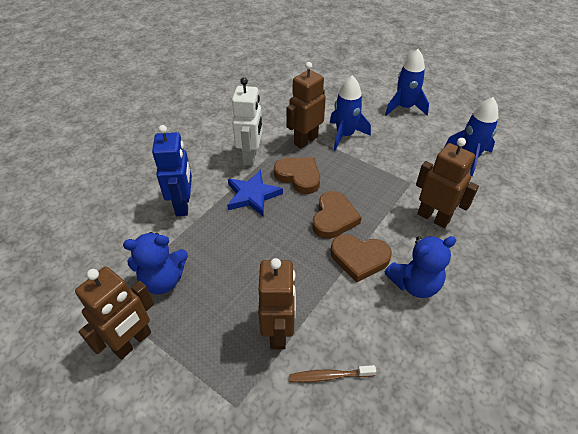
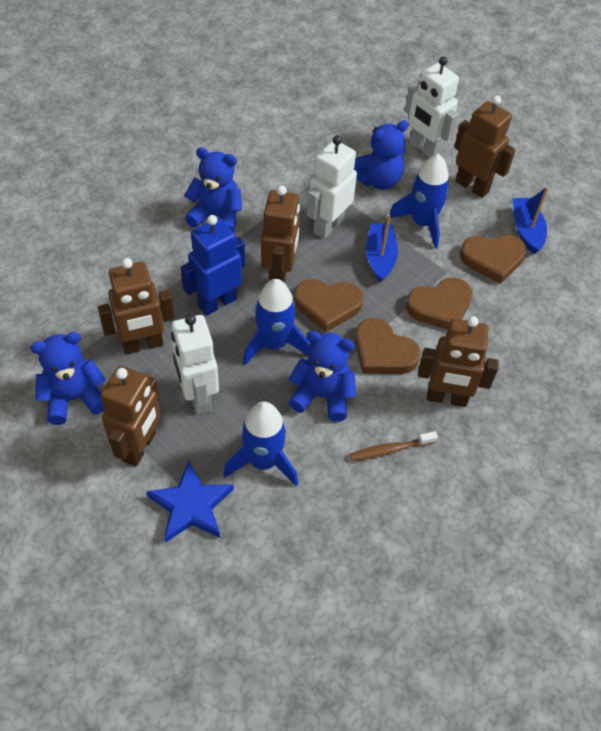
blue boat: none = 0 -> [366,214,398,283] [513,187,548,254] = 2
blue teddy bear: [123,232,188,294] [385,236,456,298] = 2 -> [30,332,106,425] [184,147,242,232] [288,331,356,422] [354,120,409,190] = 4
brown heart: [274,157,320,194] [312,191,362,239] [331,234,392,283] = 3 -> [294,279,363,332] [355,318,420,374] [406,277,472,329] [460,235,527,284] = 4
brown robot: [75,267,154,359] [258,258,296,349] [286,62,326,149] [416,138,479,228] = 4 -> [98,258,175,355] [101,366,161,466] [261,185,300,283] [418,316,499,407] [454,95,516,198] = 5
white robot: [232,77,262,166] = 1 -> [171,314,219,415] [307,135,357,239] [405,56,459,158] = 3

